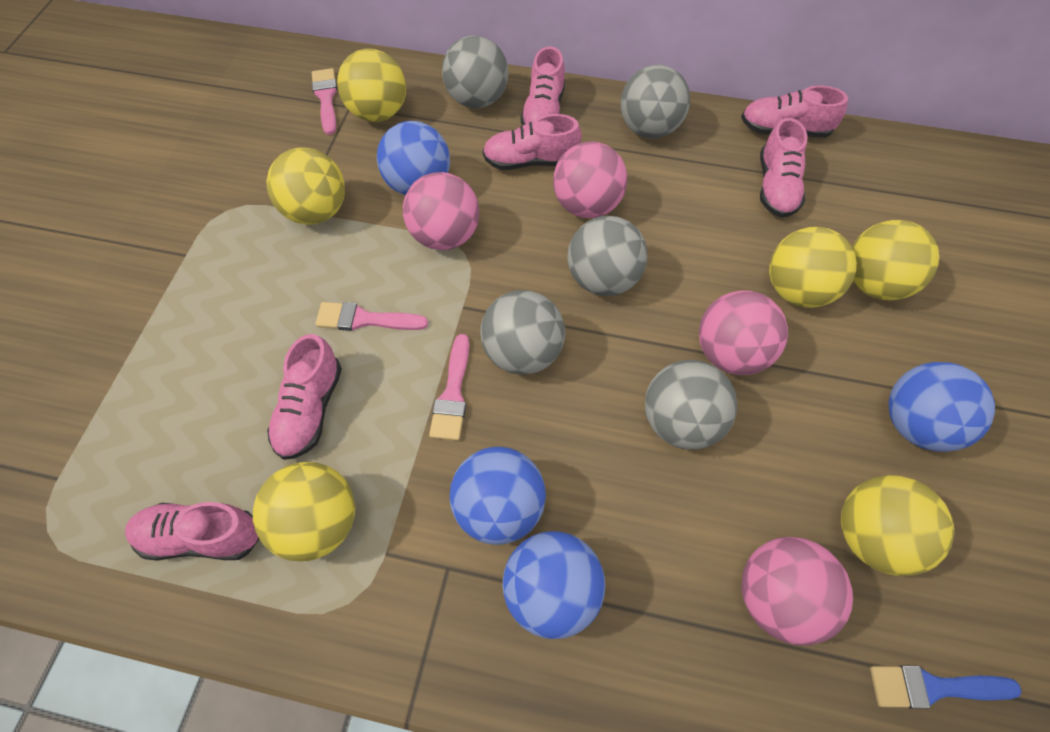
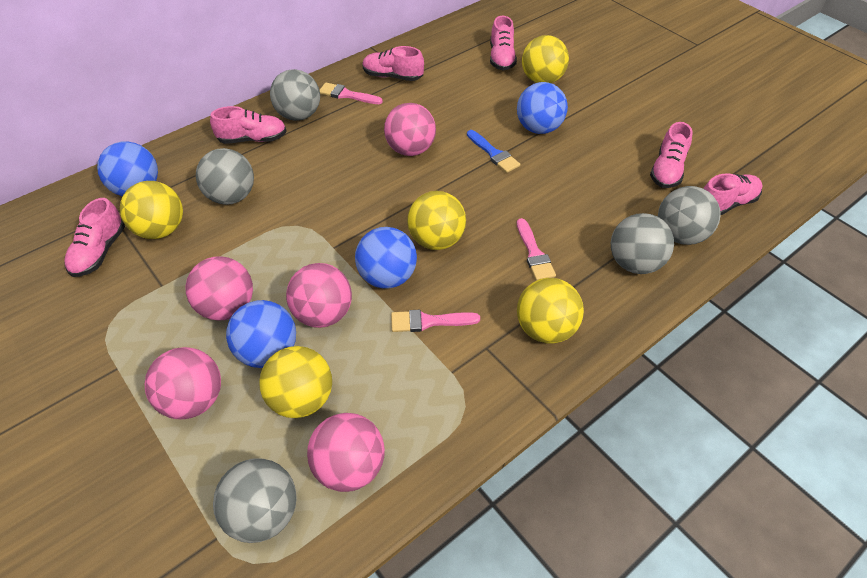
pink ball: [403,172,479,250] [553,142,627,218] [699,290,788,375] [742,537,853,646] = 4 -> [145,347,221,419] [185,256,253,321] [286,263,352,328] [307,413,385,492] [384,103,436,156] = 5
yellow ball: [253,462,355,562] [266,148,345,225] [337,49,406,122] [769,227,857,308] [841,475,954,576] [852,220,939,301] = 6 -> [120,181,183,239] [259,346,332,418] [407,191,466,250] [517,278,584,344] [522,35,569,83] = 5

